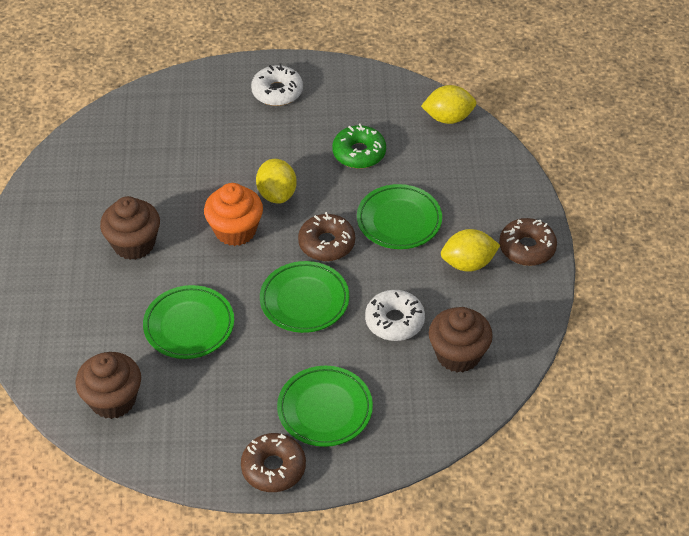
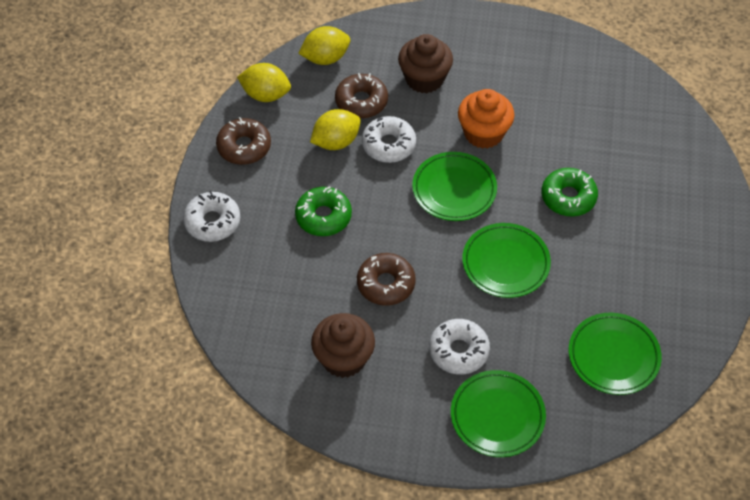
brown cupcake: [76,352,141,419] [100,196,160,260] [429,307,493,373] = 3 -> [311,313,375,378] [398,34,453,93] = 2
green donut: [332,123,386,168] = 1 -> [295,186,352,236] [542,168,598,217] = 2
white donut: [251,64,303,106] [365,290,425,341] = 2 -> [183,191,240,242] [362,116,416,163] [429,319,490,375] = 3

